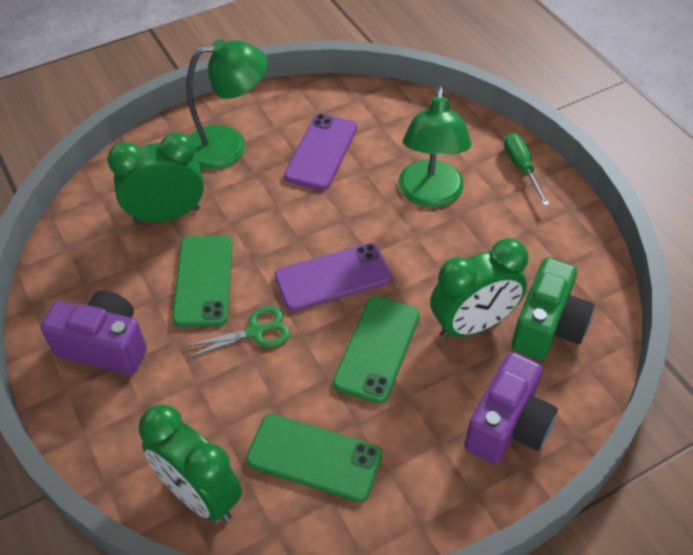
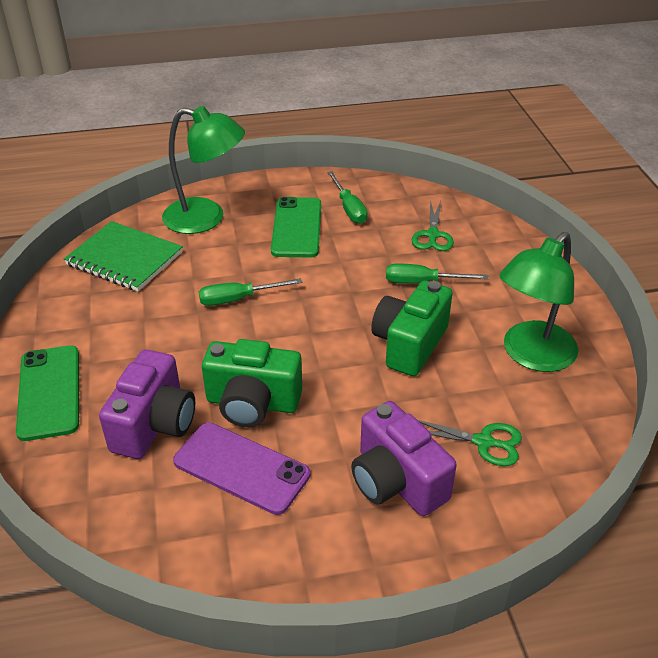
green camera: [512,258,595,360] = 1 -> [202,339,302,427] [371,281,453,376] = 2
green clock: [108,132,204,223] [139,404,242,522] [431,238,528,339] = 3 -> none = 0
green notebook: none = 0 -> [64,221,183,291] = 1
green phone: [172,235,233,327] [246,414,382,502] [333,296,420,404] = 3 -> [16,345,79,441] [271,197,321,258] = 2
green scissors: [184,306,290,358] = 1 -> [412,200,454,251] [418,420,522,466] = 2
green screwdriver: [504,133,550,206] = 1 -> [199,278,302,306] [327,171,368,224] [386,263,489,284] = 3
purple phone: [274,243,392,311] [284,114,357,190] = 2 -> [173,423,310,515] = 1

